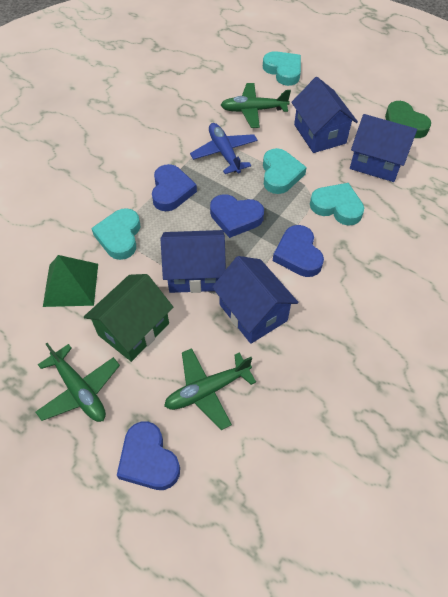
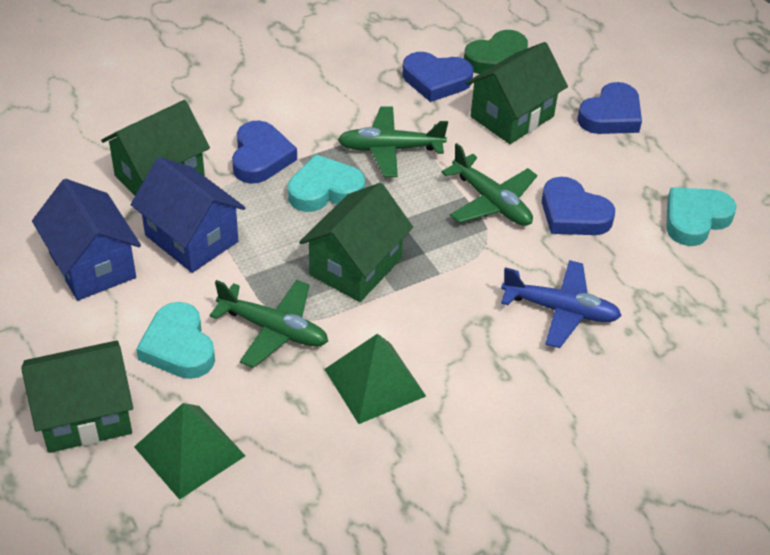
blue house: [161,230,226,293] [212,256,299,344] [291,77,358,153] [350,114,417,182] = 4 -> [32,179,141,301] [131,157,245,273] = 2
green house: [84,274,173,362] = 1 -> [21,340,133,453] [101,100,210,196] [299,183,413,302] [466,42,568,144] = 4
green pyramid: [43,255,98,307] = 1 -> [134,403,245,500] [325,334,426,424] = 2
turquoise heart: [91,208,140,260] [263,51,301,86] [263,148,307,194] [310,183,364,226] = 4 -> [136,302,215,379] [288,154,365,212] [666,187,737,246] = 3

